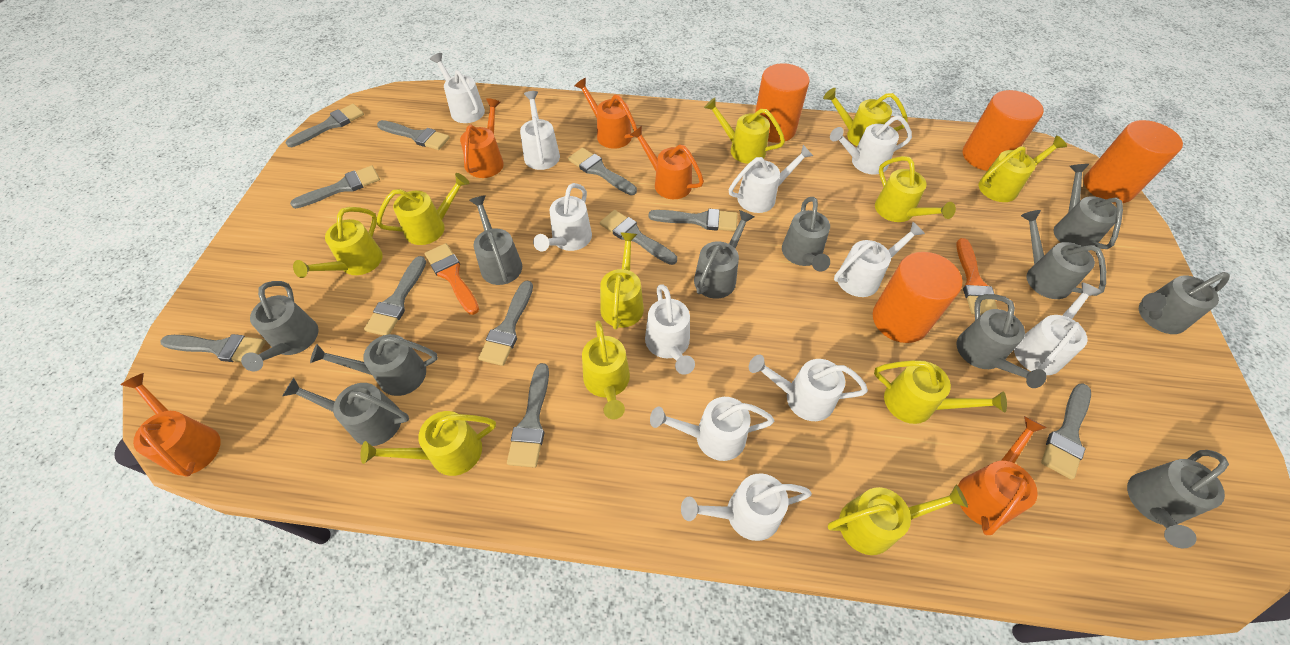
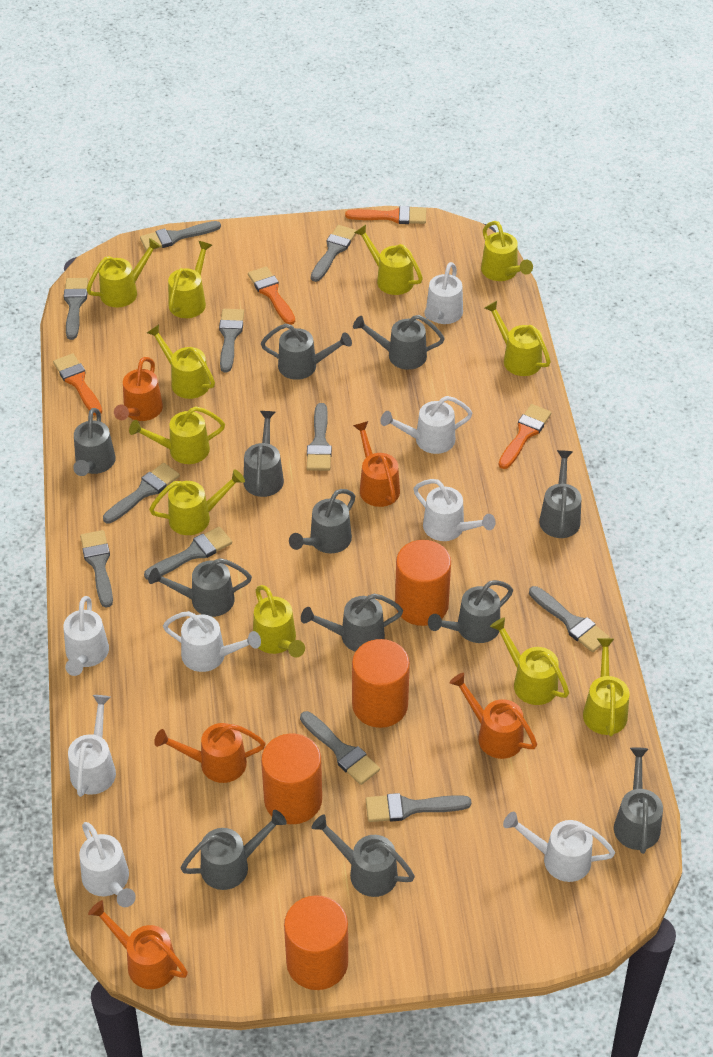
grey watering can: [241,281,318,371] [283,378,409,446] [310,334,438,396] [469,195,522,285] [694,210,754,299] [782,197,830,272] [957,294,1047,388] [1021,210,1106,299] [1054,164,1123,249] [1127,450,1229,548] [1139,272,1230,334] = 11 -> [73,408,116,476] [148,558,252,617] [181,810,287,890] [243,411,284,497] [261,323,352,380] [289,489,355,554] [301,594,403,652] [312,815,415,897] [353,315,445,370] [428,580,513,643] [539,450,581,538] [614,747,663,854] = 12
orange brush: [425,243,479,315] [956,238,998,315] = 2 -> [53,353,102,415] [248,266,295,325] [345,206,426,224] [499,404,551,469] = 4
white watering can: [430,53,485,123] [520,91,560,170] [533,183,592,252] [645,284,695,375] [650,397,774,461] [681,473,812,541] [729,145,813,213] [749,355,868,421] [830,115,912,175] [834,222,925,297] [1014,282,1101,375] = 11 -> [63,596,109,676] [68,695,116,797] [79,822,136,907] [163,611,261,672] [381,396,472,454] [413,479,496,541] [424,262,463,324] [503,812,615,882] = 8

